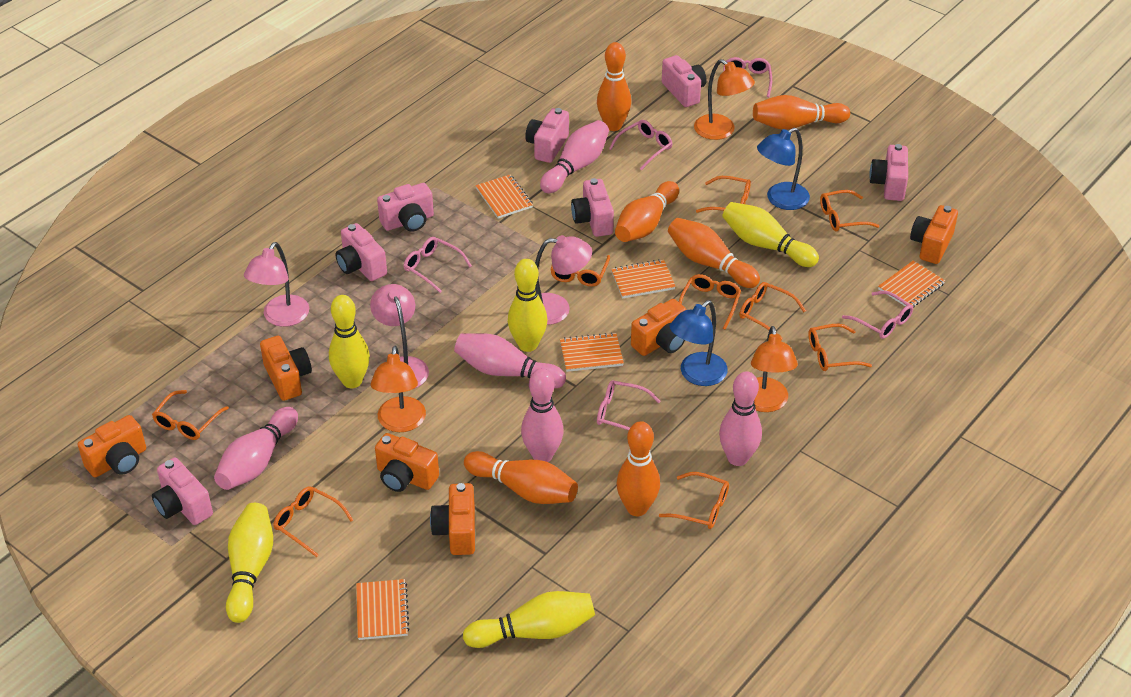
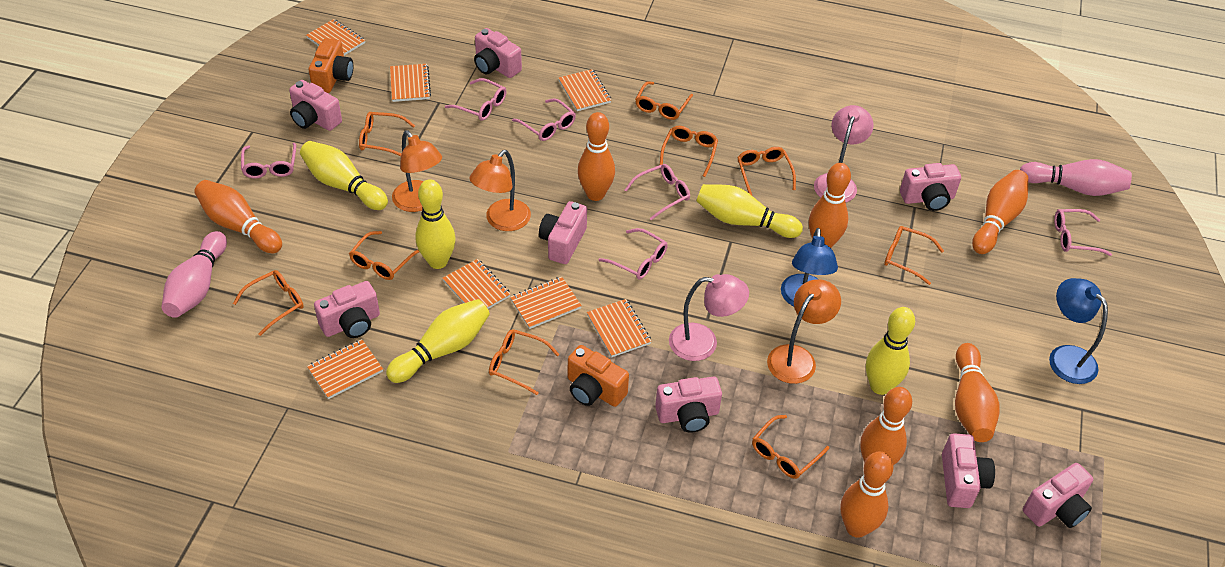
orange bowling pin: [464,451,578,504] [597,42,631,131] [615,181,679,242] [616,421,660,516] [668,218,760,288] [753,95,850,129] = 6 -> [194,180,282,253] [578,112,615,201] [809,163,851,248] [841,452,893,538] [860,387,912,465] [955,343,1000,442] [972,170,1028,254] = 7
orange camera: [78,415,146,477] [260,336,312,401] [375,433,439,492] [430,483,475,555] [631,299,686,356] [910,205,958,264] = 6 -> [309,38,353,93] [568,345,629,407] = 2
orange notebook: [356,579,410,640] [476,174,533,219] [560,332,624,372] [611,259,676,299] [878,261,945,308] = 5 -> [306,19,365,56] [307,339,383,399] [390,64,431,102] [442,259,511,309] [510,277,582,329] [559,69,611,111] [587,299,652,357] = 7
pink bowling pin: [214,407,298,490] [454,333,566,388] [521,369,564,462] [540,120,609,193] [719,371,762,466] = 5 -> [162,231,227,318] [1020,159,1132,196] = 2
pink camera: [152,457,213,525] [336,223,387,281] [377,183,434,231] [525,108,569,163] [571,178,614,237] [662,55,707,107] [869,144,908,201] = 7 -> [289,80,342,131] [314,281,380,338] [474,28,522,78] [539,201,587,264] [655,377,722,433] [900,163,961,211] [942,433,995,508] [1023,463,1093,528] = 8
pink glasses: [404,237,472,293] [597,380,661,431] [609,120,673,170] [723,57,772,97] [842,291,913,339] = 5 -> [241,143,296,178] [445,78,507,121] [512,98,576,141] [598,228,668,279] [625,164,690,220] [1054,209,1112,256] = 6
pink lamp: [244,242,309,327] [370,284,429,389] [535,235,592,325] = 3 -> [669,274,749,361] [814,105,874,203] = 2

